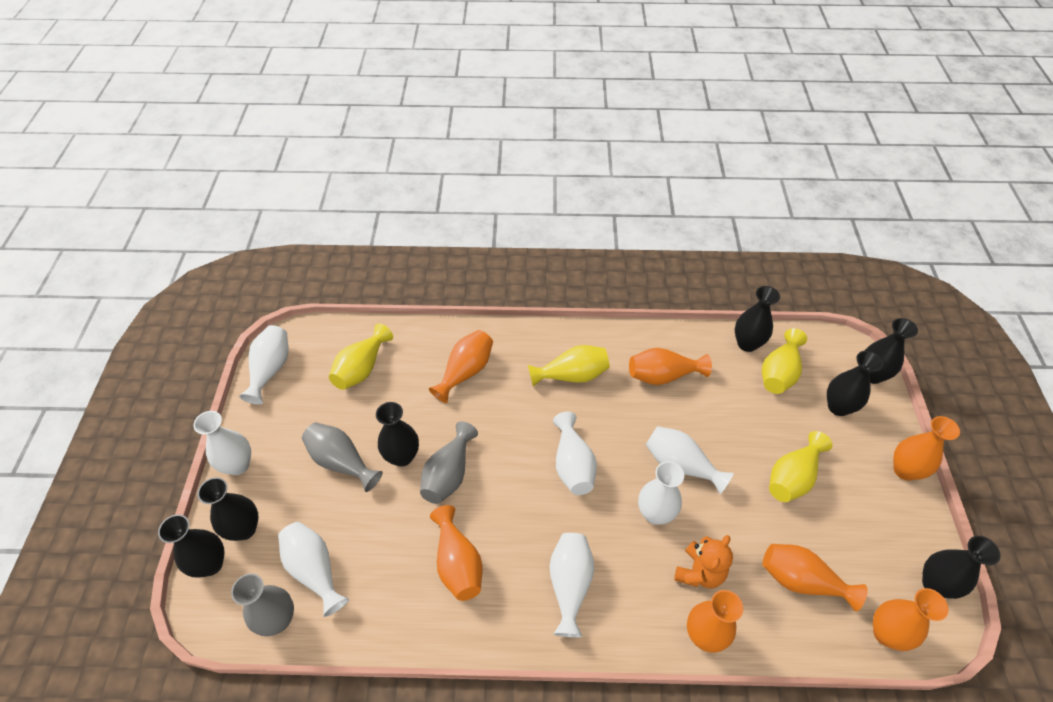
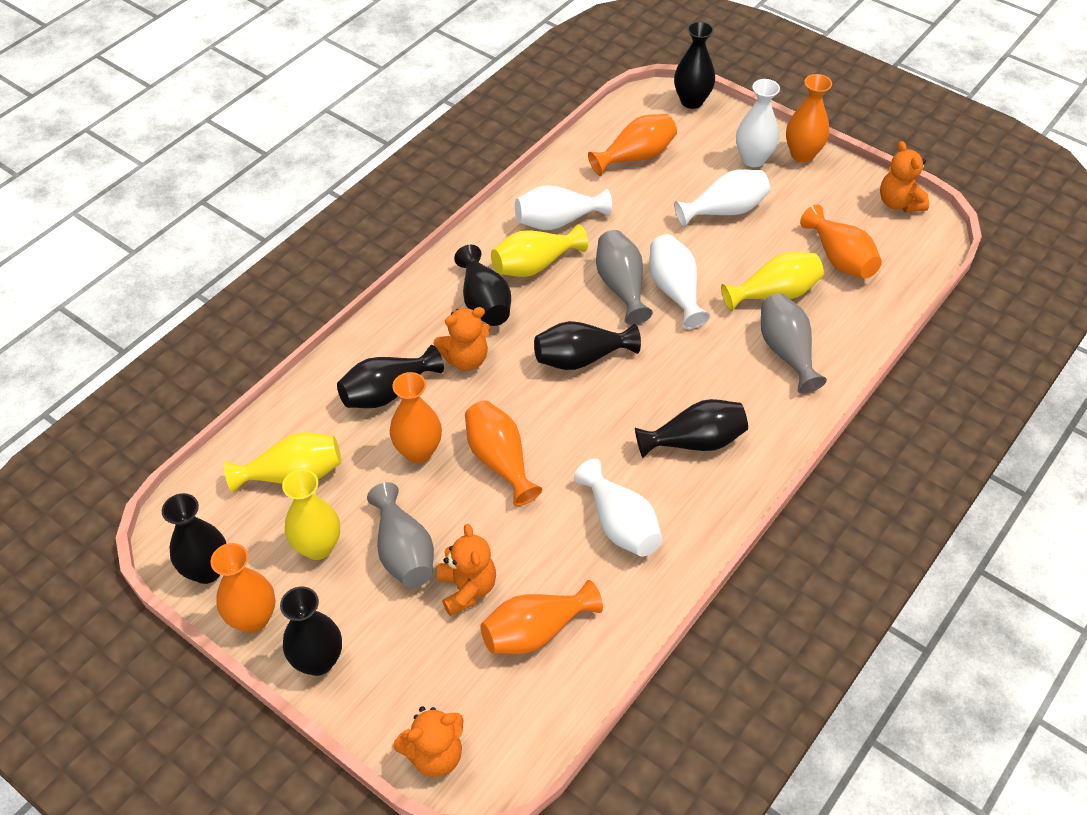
orange teddy bear: [674,535,733,588] = 1 -> [393,706,463,777] [433,307,490,370] [437,524,496,616] [880,141,929,213] = 4
white vase: [193,411,251,475] [239,325,289,405] [278,522,349,617] [549,533,594,638] [553,412,597,495] [638,461,684,525] [646,426,734,494] = 7 -> [515,185,612,230] [574,459,662,557] [649,234,710,329] [674,169,770,227] [736,79,780,167] = 5

